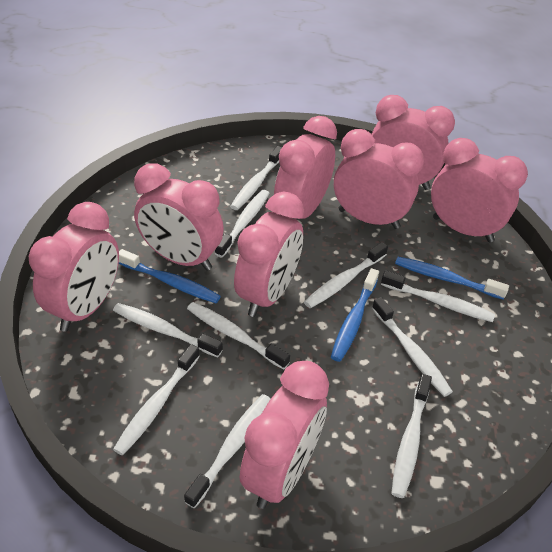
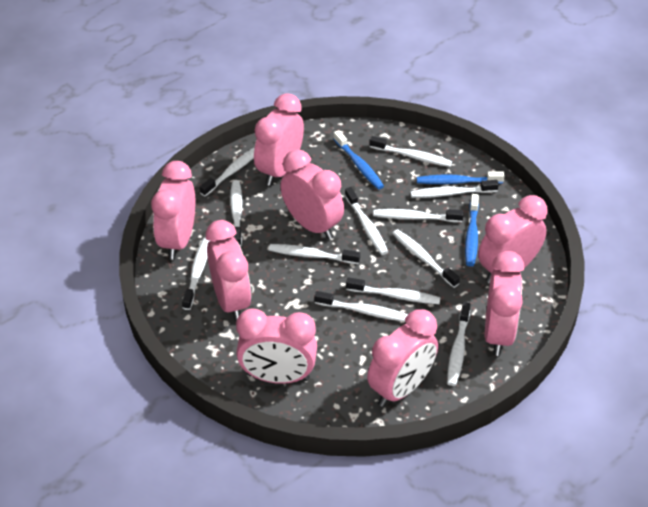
white toothbrush: [113,303,223,358] [113,344,200,456] [184,394,271,508] [187,302,290,370] [215,190,269,258] [230,146,282,210] [304,242,388,308] [372,297,453,397] [381,270,495,322] [391,374,432,498] = 10 -> [182,238,210,310] [200,147,255,196] [230,180,243,246] [269,244,360,264] [314,291,408,321] [345,187,388,255] [346,277,441,304] [369,136,452,167] [373,209,464,222] [392,229,460,288] [410,180,499,198] [447,302,471,386] = 12

